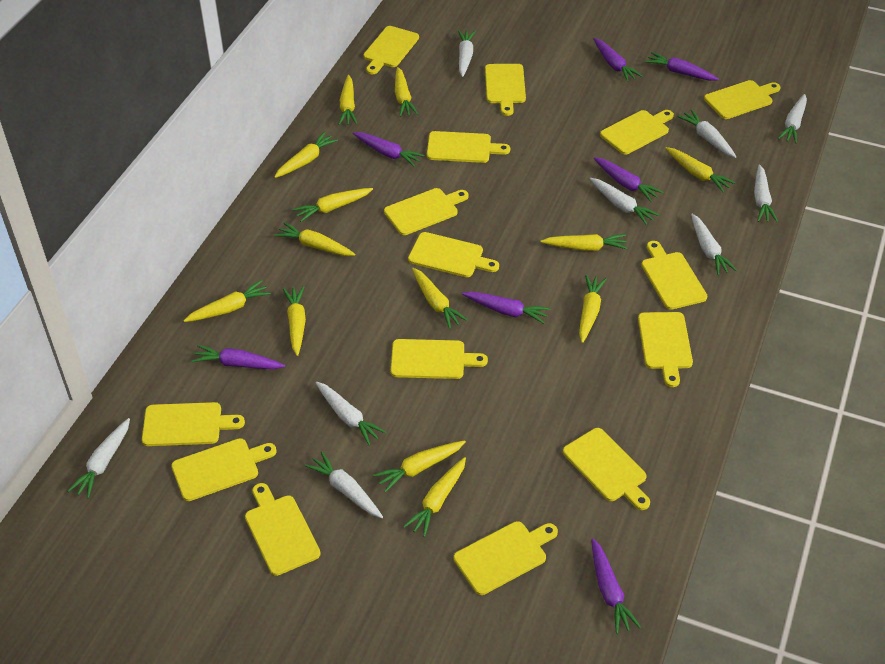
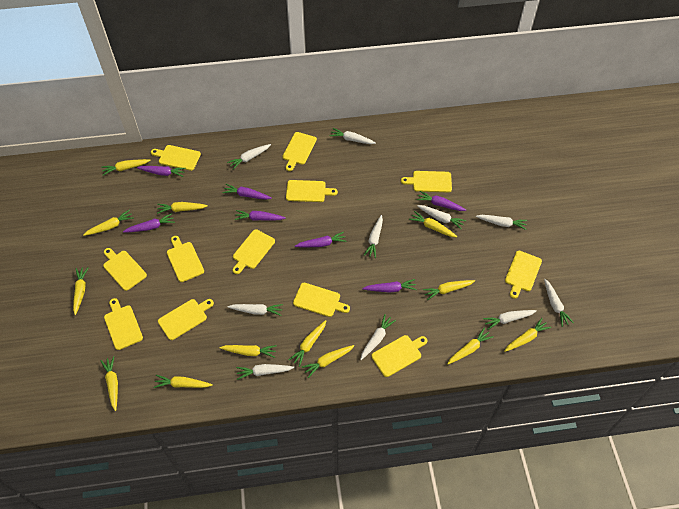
white carrot: [68,418,130,499] [304,451,383,518] [315,382,387,446] [458,30,476,77] [590,178,659,225] [677,110,736,158] [691,214,737,275] [754,164,778,222] [778,94,807,144] = 9 -> [227,144,271,170] [228,304,283,316] [236,364,294,380] [329,128,376,144] [360,314,396,360] [364,215,383,258] [417,205,466,230] [476,215,527,230] [483,310,537,330] [544,279,574,327] = 10
yellow cutting board: [142,402,245,446] [171,438,277,501] [245,483,321,576] [363,26,419,74] [384,188,469,235] [391,339,488,379] [408,232,499,277] [427,131,510,163] [454,521,558,595] [485,64,526,116] [563,428,650,510] [600,110,674,154] [638,312,693,387] [641,241,707,310] [704,80,780,119] = 15 -> [103,248,147,291] [104,298,143,350] [151,145,201,171] [158,299,214,340] [167,236,204,282] [233,229,275,274] [283,132,317,171] [286,180,338,202] [293,283,350,317] [371,335,427,377] [401,171,452,193] [505,251,542,299] = 12

